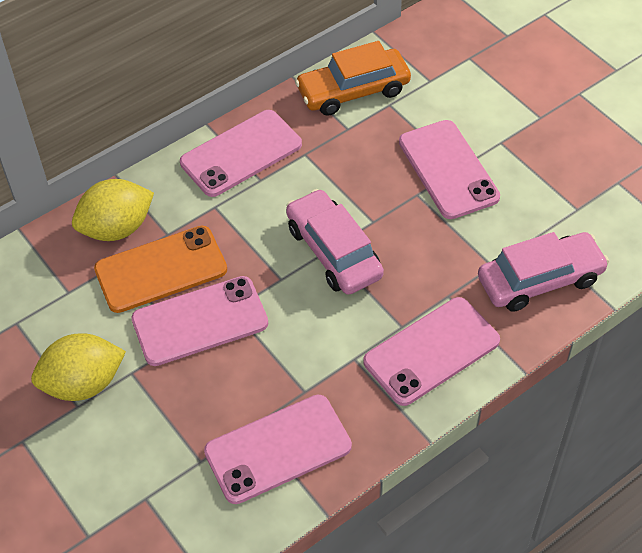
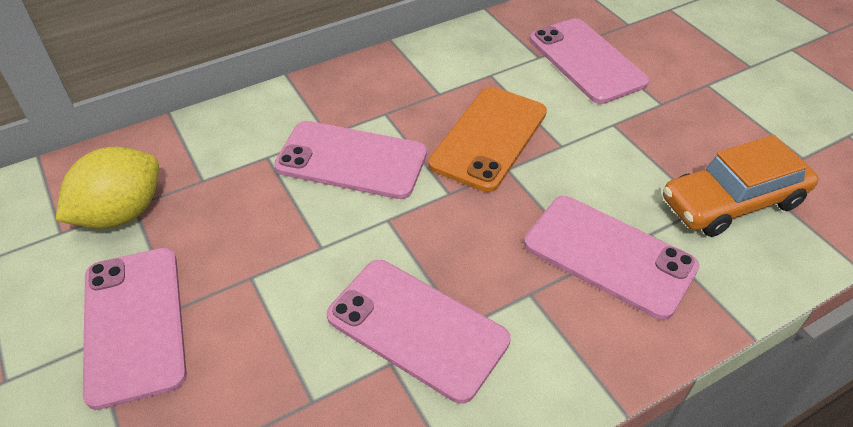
pink car: [286,189,384,295] [478,232,609,312] = 2 -> none = 0
yellow lemon: [31,333,126,401] [72,179,154,241] = 2 -> [55,147,159,229] = 1

